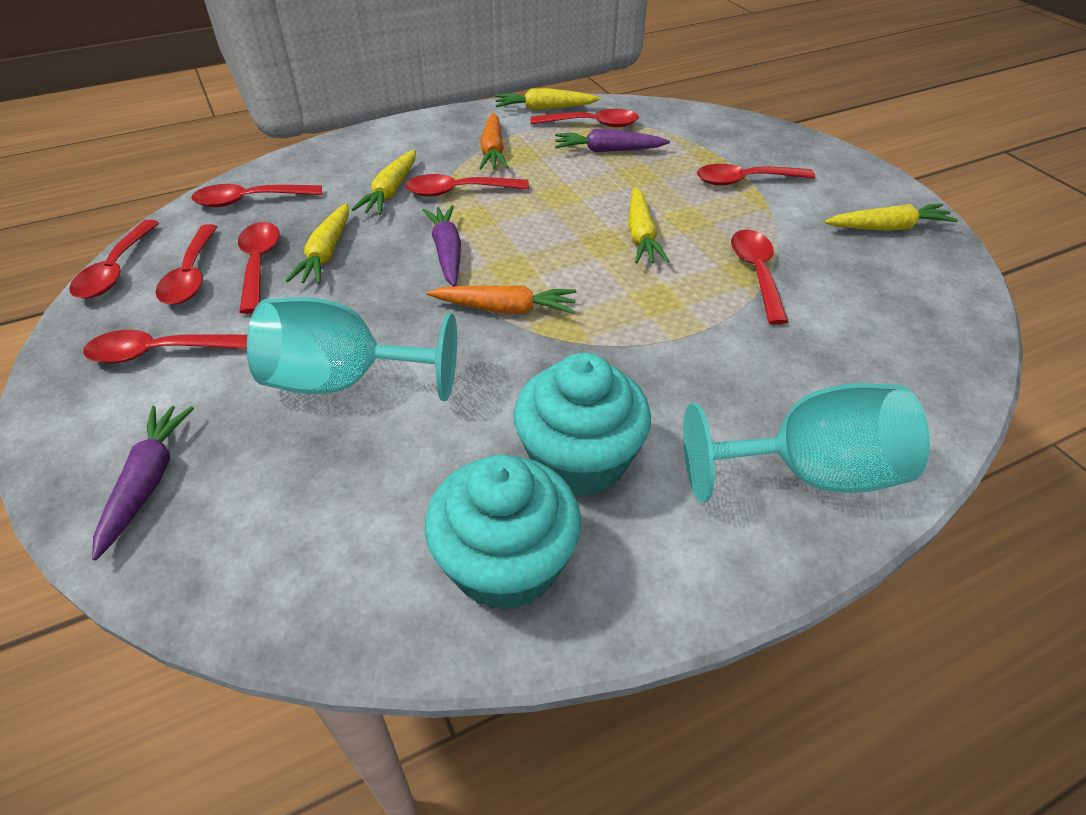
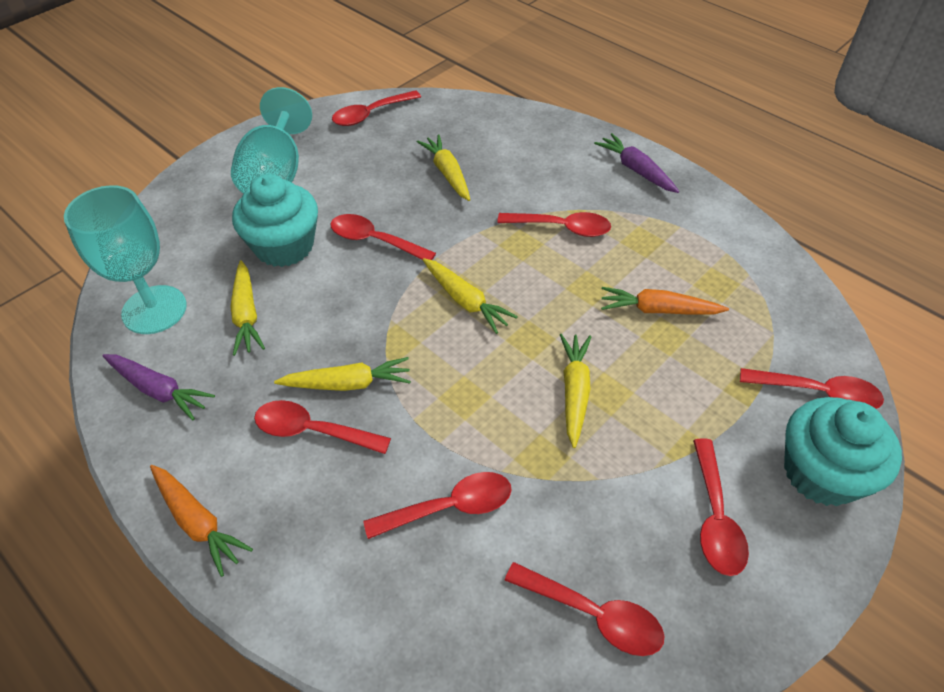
purple carrot: [92,406,194,560] [422,205,461,286] [555,129,670,152] = 3 -> [102,354,215,420] [594,133,679,193] = 2
red spoon: [69,220,159,299] [83,330,247,363] [156,224,217,305] [192,184,322,207] [238,222,280,314] [405,174,529,197] [531,109,639,127] [697,164,815,186] [731,230,788,325] = 9 -> [254,400,391,454] [331,214,436,260] [332,90,421,126] [363,472,512,539] [497,212,611,237] [505,562,665,656] [693,438,749,576] [740,368,884,409] = 8

